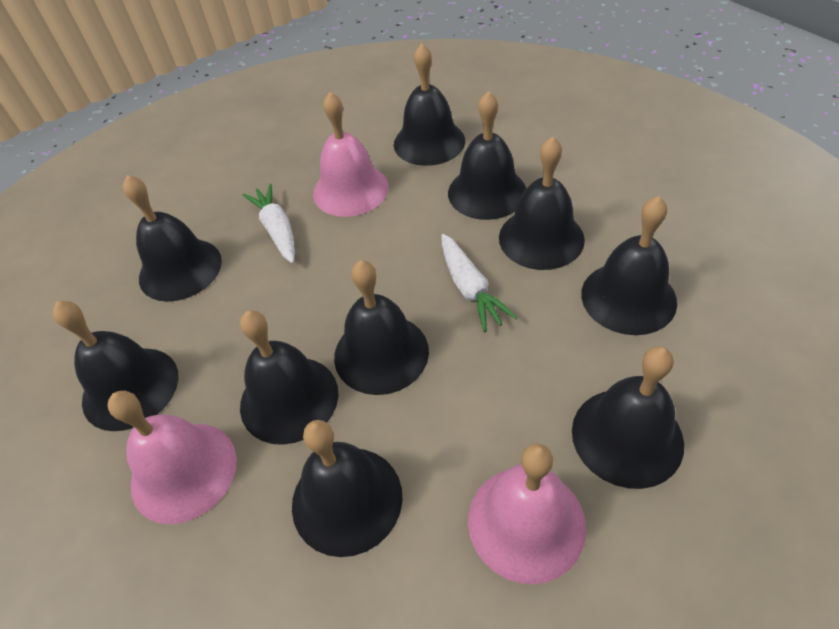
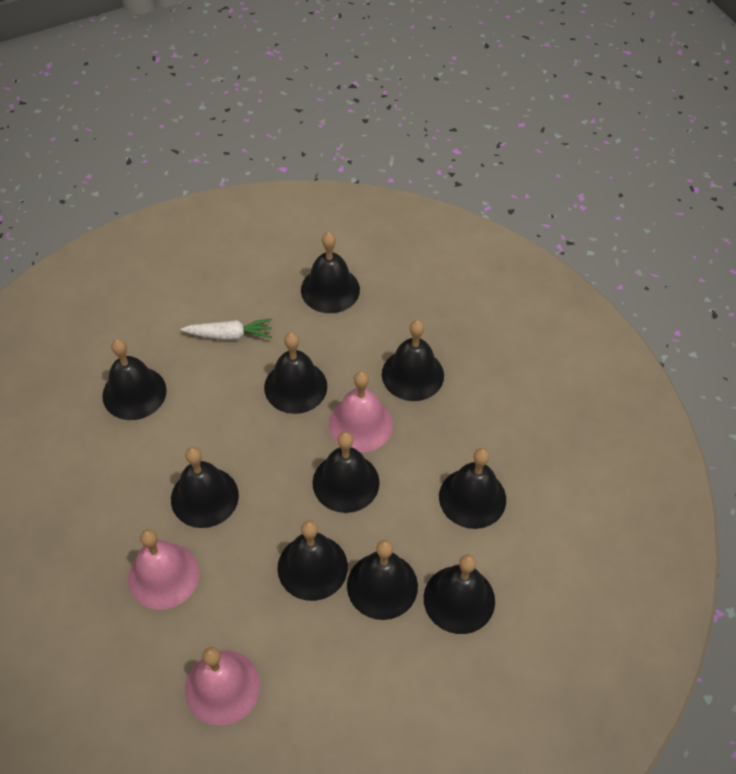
white carrot: [243,184,295,264] [441,234,518,332] = 2 -> [181,318,272,340] = 1

